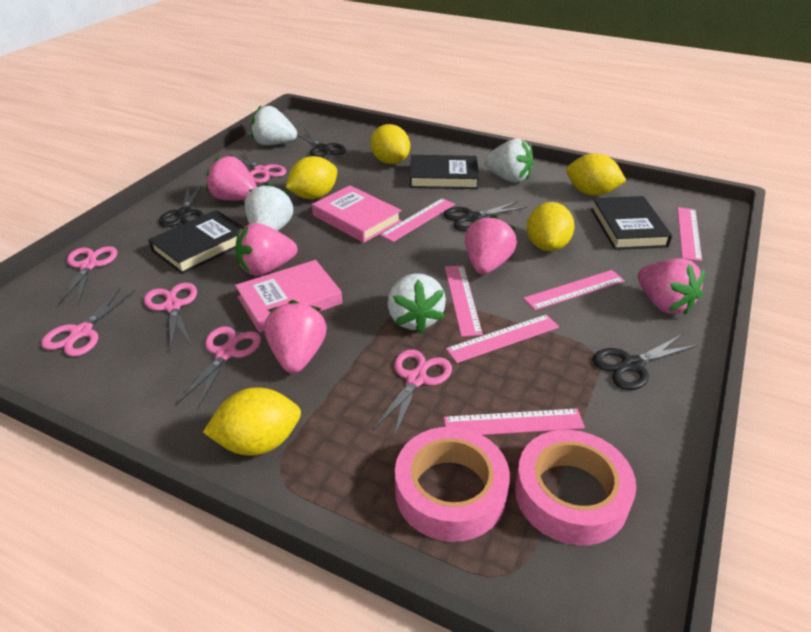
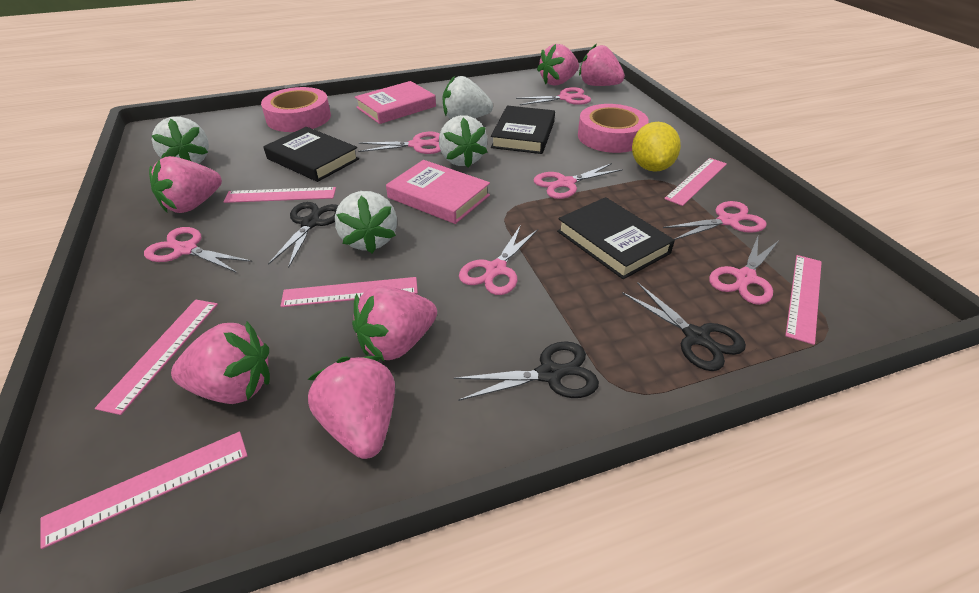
black scissors: [159,183,204,227] [297,129,346,159] [444,201,527,231] [592,334,698,390] = 4 -> [268,202,339,268] [454,341,599,401] [622,282,746,371] = 3
pink scissors: [41,287,136,357] [58,246,118,305] [144,283,197,351] [176,326,261,410] [229,150,286,183] [372,349,452,438] = 6 -> [144,227,252,273] [358,132,441,154] [459,225,538,295] [516,87,591,105] [533,163,623,199] [663,201,767,240] [709,236,779,305] = 7
pink strawberry: [206,156,257,201] [235,223,297,276] [264,300,327,373] [465,215,517,274] [638,258,705,315] = 5 -> [149,156,222,213] [171,321,270,404] [307,356,395,459] [352,286,437,361] [537,44,579,86] [579,44,625,86] = 6
yellow lemon: [203,387,301,456] [286,156,337,199] [370,124,410,164] [527,202,575,251] [566,153,627,196] = 5 -> [632,122,681,172] = 1

